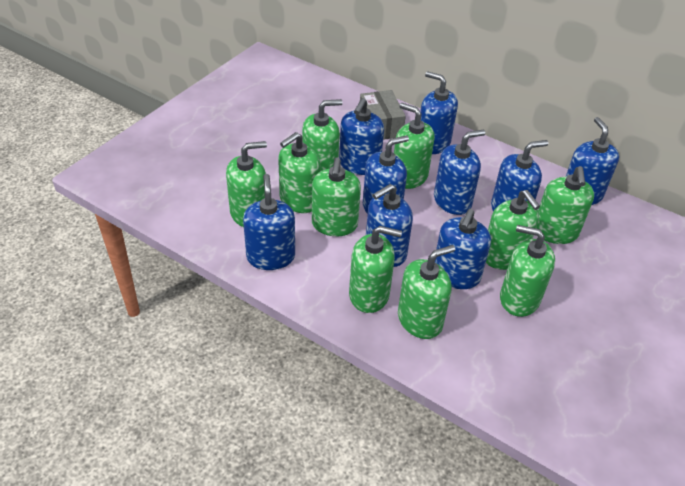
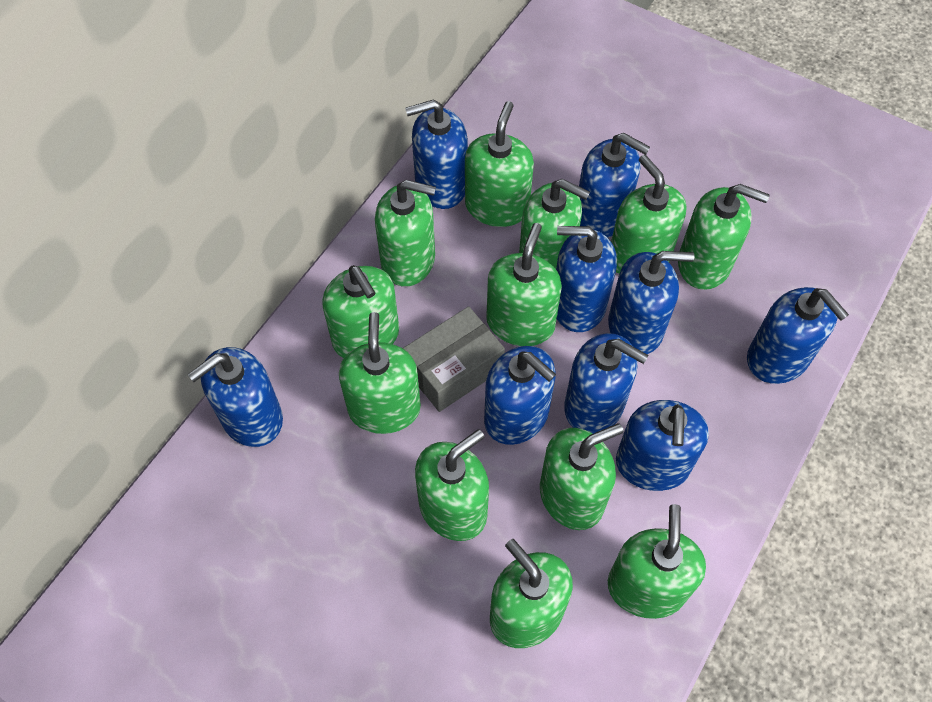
green soap dispenser: [226,141,267,227] [278,132,321,213] [302,99,342,171] [312,157,361,236] [349,226,402,313] [394,103,435,189] [398,245,455,339] [486,190,540,270] [500,225,555,317] [536,166,594,244] = 10 -> [322,265,399,358] [339,312,421,434] [375,180,436,287] [415,429,489,541] [465,101,534,227] [486,223,562,346] [490,539,573,648] [519,179,590,269] [540,423,624,530] [608,504,706,619] [611,155,686,274] [678,184,770,290] = 12

